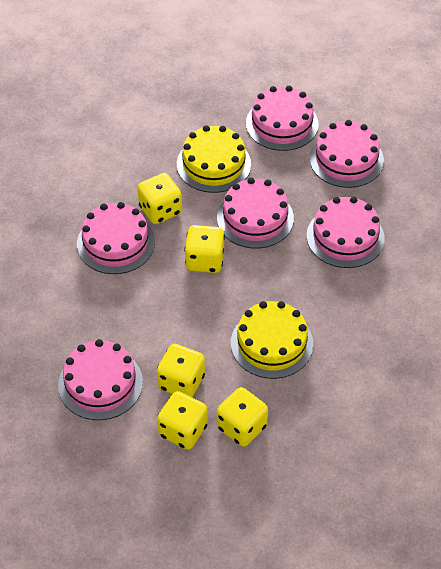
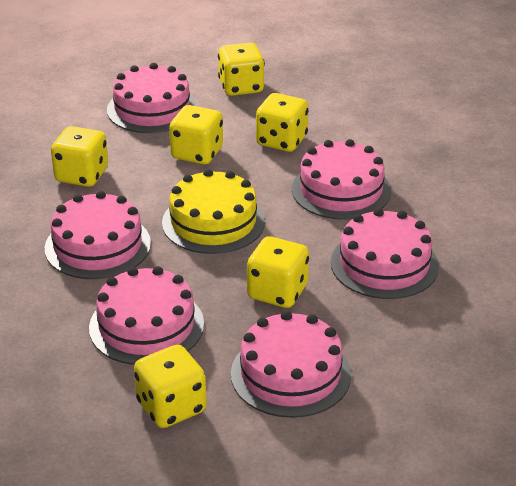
yellow cake: [177,125,251,193] [231,301,313,379] = 2 -> [162,169,265,254] = 1
yellow dice: [138,173,182,224] [157,344,205,397] [157,391,208,450] [184,225,225,273] [217,387,268,447] = 5 -> [51,126,108,187] [134,345,207,428] [169,105,223,164] [218,43,265,96] [247,236,309,308] [256,93,309,152] = 6

